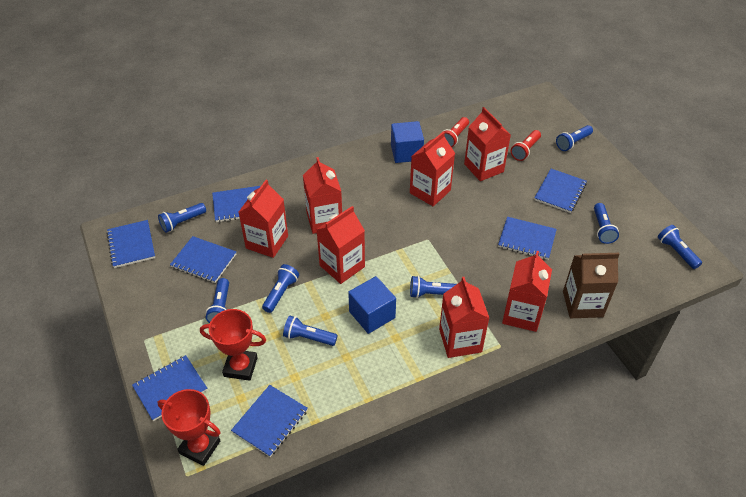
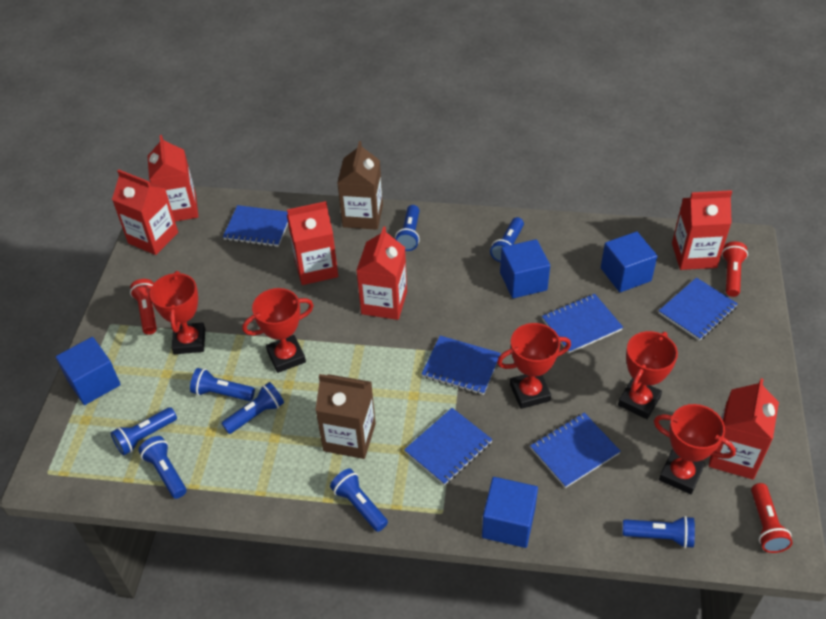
blue cube: [348,276,396,334] [391,121,424,163] = 2 -> [56,337,121,405] [482,477,538,548] [500,239,550,298] [601,232,657,292] = 4
blue notebook: [106,220,155,268] [132,355,207,421] [170,236,236,283] [212,186,261,222] [231,385,308,457] [498,217,557,260] [534,169,587,213] = 7 -> [223,205,288,247] [404,408,493,485] [422,336,501,395] [530,413,621,488] [542,294,623,353] [659,277,738,341] = 6
brown carton: [563,253,620,318] = 1 -> [315,374,376,459] [337,141,383,230] = 2
red carton: [239,180,288,258] [303,157,342,234] [316,206,365,284] [410,131,455,206] [439,277,489,358] [464,107,511,181] [502,251,552,332] = 7 -> [112,170,178,255] [148,135,198,222] [287,201,338,285] [356,226,407,320] [672,190,732,270] [709,378,779,480] = 6
red flashlight: [442,117,469,148] [511,130,541,161] = 2 -> [130,279,157,335] [722,242,748,297] [751,483,793,553] = 3
red trophy: [158,389,220,466] [200,309,266,381] = 2 -> [150,271,205,354] [242,288,314,373] [497,323,571,409] [618,331,678,419] [654,404,736,494] = 5

